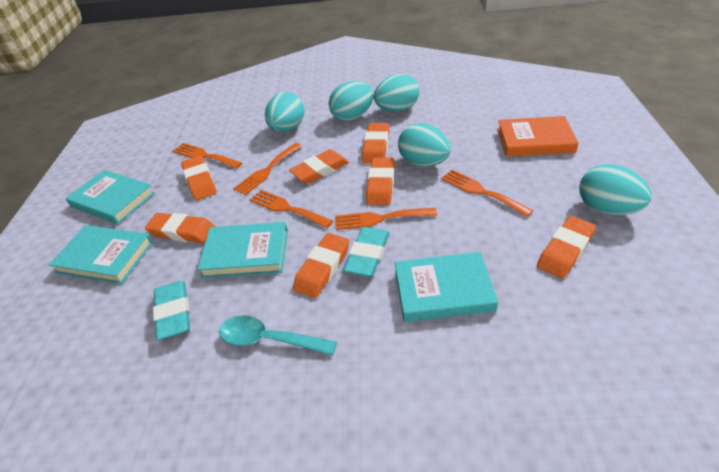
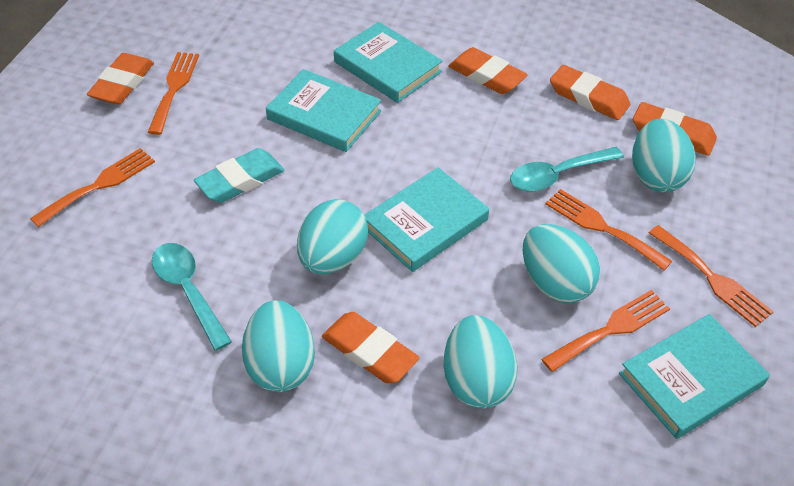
orange book: [497,116,579,156] = 1 -> none = 0
orange eraser: [145,213,216,243] [181,156,217,200] [289,149,349,184] [293,233,349,298] [362,123,389,164] [366,158,395,205] [537,216,596,279] = 7 -> [87,53,154,105] [322,312,419,383] [448,47,528,94] [550,65,631,120] [633,102,717,156] = 5
turquoise eraser: [153,281,190,340] [343,227,390,277] = 2 -> [194,148,284,203] = 1
turquoise spoon: [219,315,337,356] = 1 -> [152,243,232,351] [510,147,624,192] = 2

